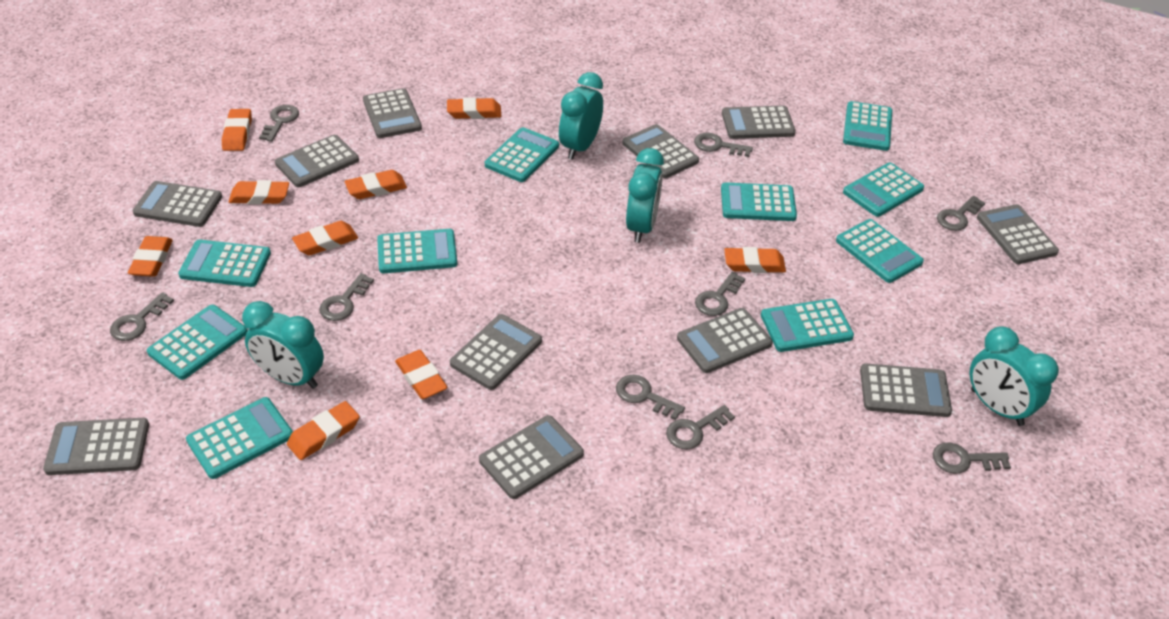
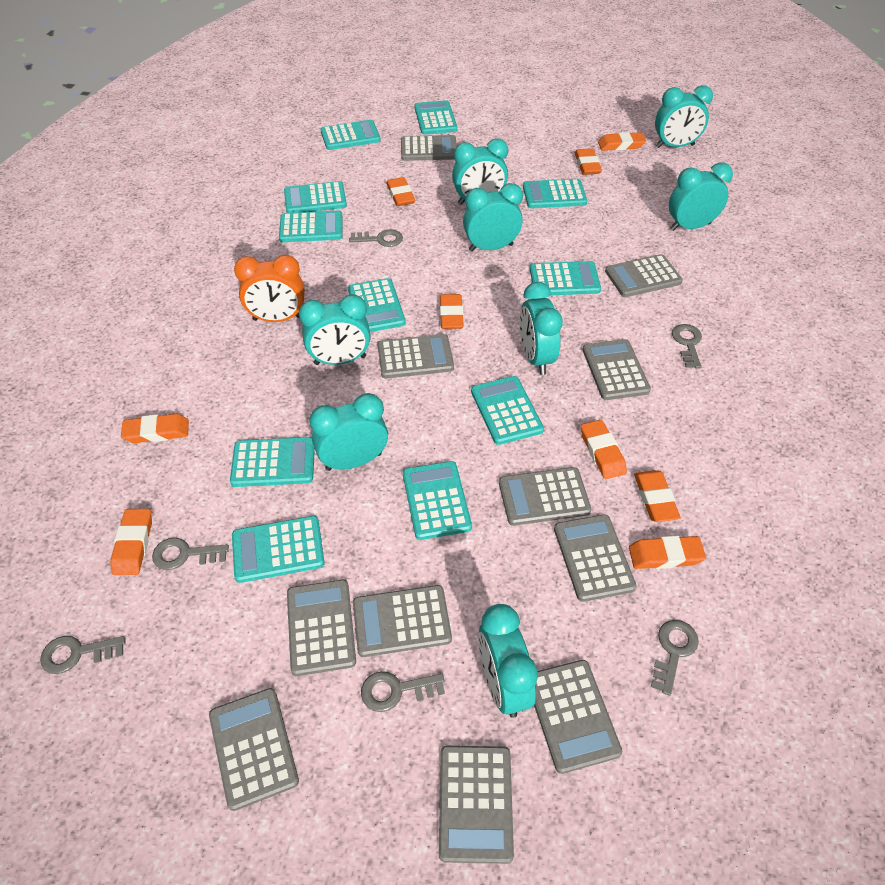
grey key: [110,292,174,341] [259,105,299,142] [319,273,374,321] [616,375,685,420] [666,405,735,449] [694,133,753,157] [695,272,745,316] [933,443,1011,474] [937,196,985,231] = 9 -> [40,636,125,674] [152,537,229,570] [349,229,403,247] [361,671,445,712] [651,620,699,696] [672,324,702,369] = 6
orange clock: none = 0 -> [234,255,305,322] = 1
turquoise calculator: [147,304,247,380] [178,240,271,287] [186,397,293,479] [377,229,457,273] [485,127,559,182] [721,182,797,221] [761,299,854,352] [836,219,924,283] [843,101,892,151] [843,163,924,217] = 10 -> [230,437,315,487] [232,516,325,583] [279,211,342,242] [284,181,347,213] [321,120,381,150] [348,278,406,332] [403,461,472,540] [415,100,457,135] [471,376,544,445] [523,179,587,208] [530,261,601,295] = 11
turquoise clock: [242,301,324,389] [559,72,603,160] [626,148,664,243] [970,326,1059,426] = 4 -> [299,294,371,365] [309,393,388,471] [452,138,508,205] [463,183,523,252] [478,604,538,718] [520,282,563,375] [655,85,713,148] [669,162,733,231] = 8

